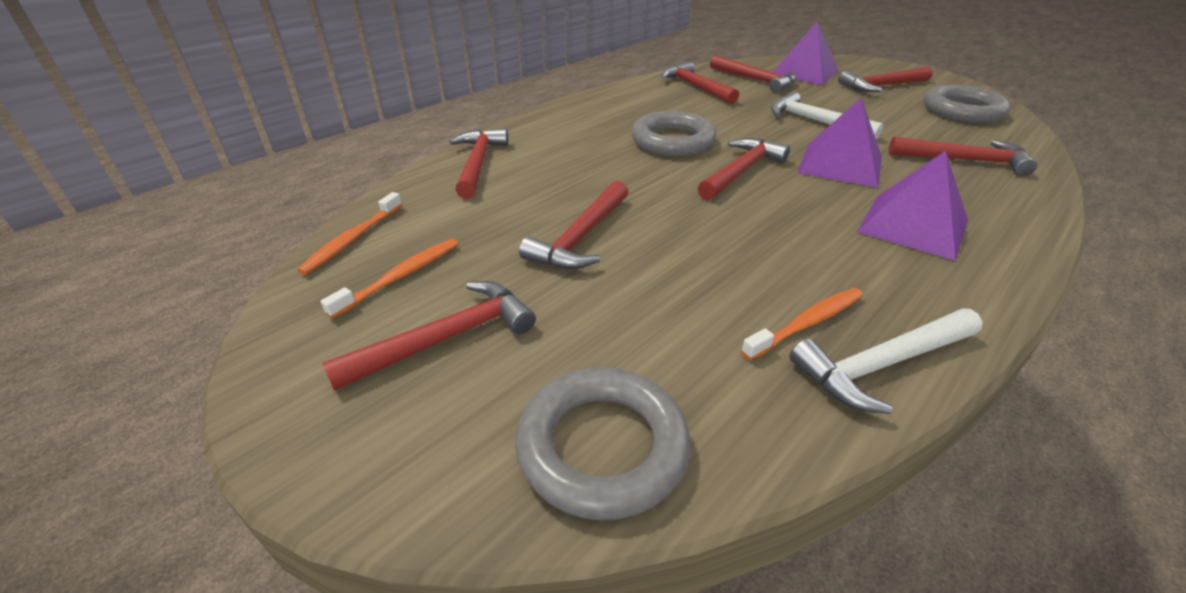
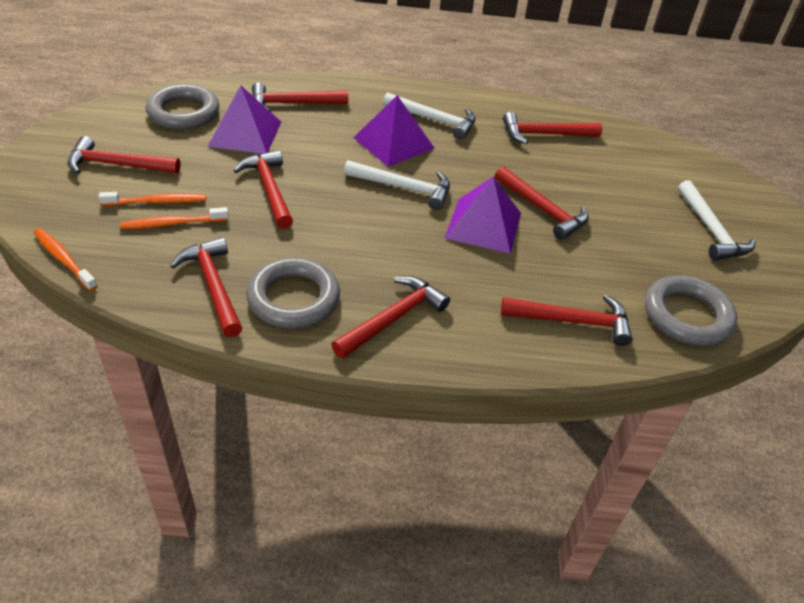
white hammer: [771,91,884,139] [789,309,983,414] = 2 -> [344,160,450,210] [383,92,475,140] [678,180,756,260] = 3

